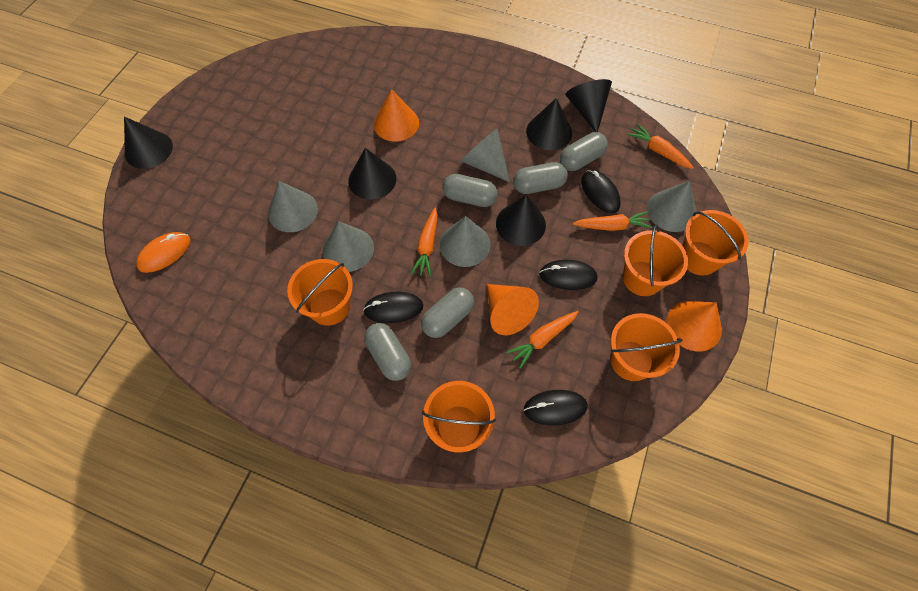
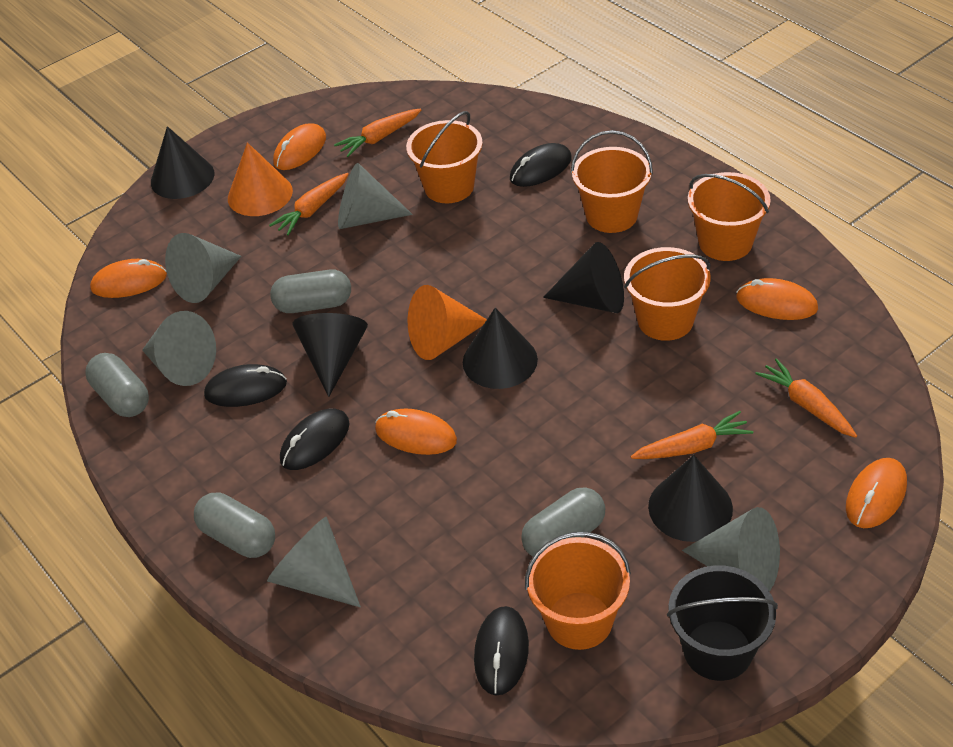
black bucket: none = 0 -> [667,565,778,681] = 1
grey capsule: [364,323,411,381] [421,287,474,338] [443,174,498,207] [513,162,568,194] [560,132,608,171] = 5 -> [86,353,149,417] [194,492,275,558] [270,270,351,313] [521,487,605,557] = 4
orange cone: [374,89,419,142] [487,284,539,335] [666,301,722,351] = 3 -> [228,142,293,216] [408,285,487,360] = 2
orange mouse: [136,232,190,273] = 1 -> [90,259,167,298] [273,123,326,170] [375,408,457,455] [736,278,818,320] [846,458,907,528] = 5

